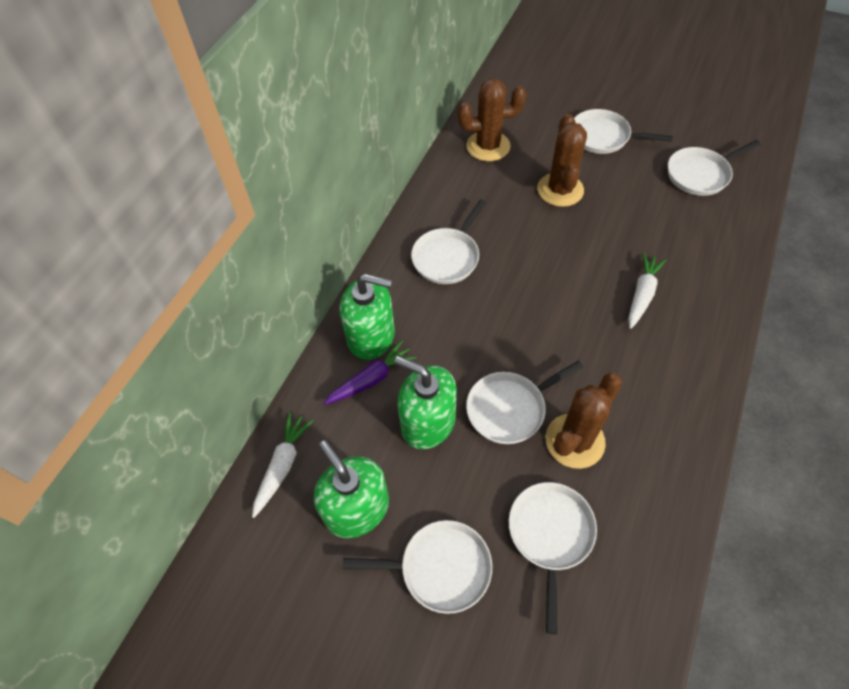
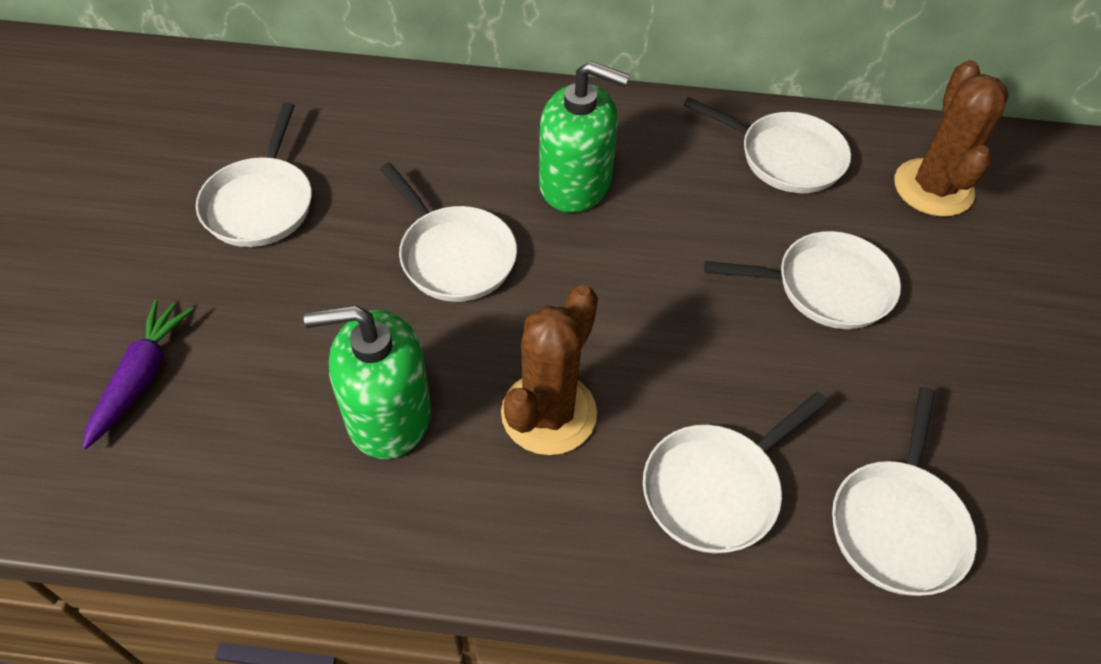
brown cactus: [458,78,526,161] [537,114,587,207] [546,373,622,469] = 3 -> [501,284,598,455] [895,60,1009,217] = 2
green soap dispenser: [314,440,389,538] [340,274,395,360] [394,356,457,449] = 3 -> [304,305,431,459] [539,61,629,213] = 2
white carrot: [252,413,314,518] [628,252,667,329] = 2 -> none = 0

